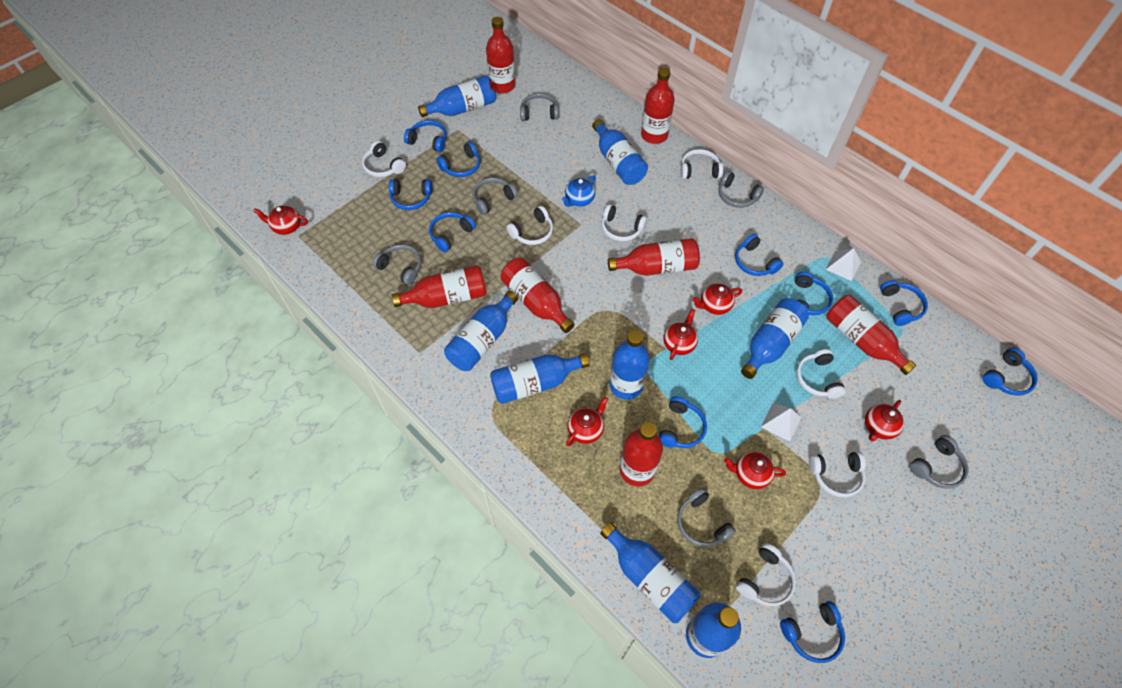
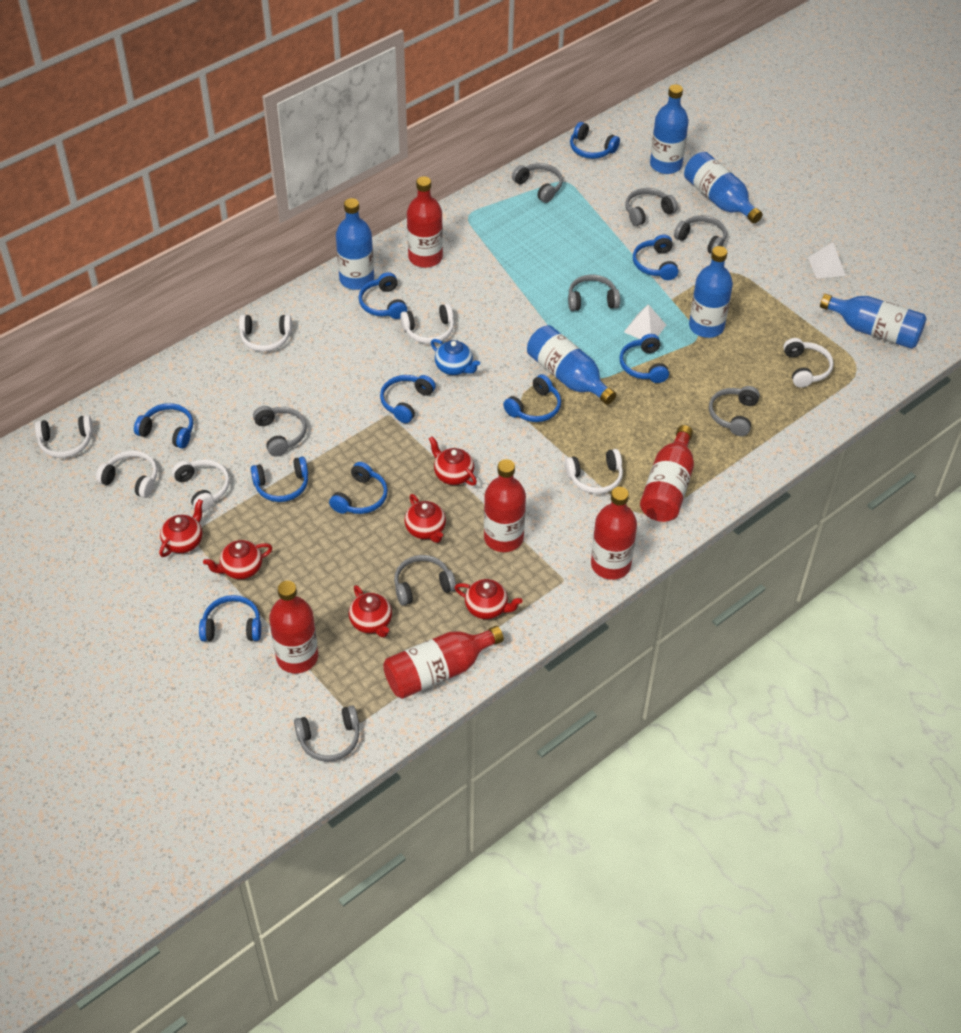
blue bottle: [418,75,496,117] [444,291,518,371] [490,353,590,404] [592,119,648,185] [600,522,700,623] [610,330,650,400] [686,602,741,658] [741,298,809,379] = 8 -> [336,198,374,290] [527,325,616,405] [650,84,689,174] [684,152,763,223] [689,246,733,338] [820,294,927,349] = 6
grey headphones: [372,244,421,285] [472,178,518,215] [520,93,559,121] [677,488,736,547] [718,171,764,208] [909,435,968,489] = 6 -> [253,406,307,456] [294,705,359,762] [394,555,456,606] [512,163,563,203] [568,274,620,311] [625,188,678,226] [674,215,727,253] [709,386,760,436] = 8
red bottle: [392,265,487,308] [486,17,516,93] [501,258,575,333] [608,238,700,276] [619,422,663,487] [641,67,675,144] [827,295,916,375] = 7 -> [269,581,318,673] [383,626,504,699] [407,176,443,268] [484,459,526,552] [591,487,637,580] [640,425,694,522] = 6

